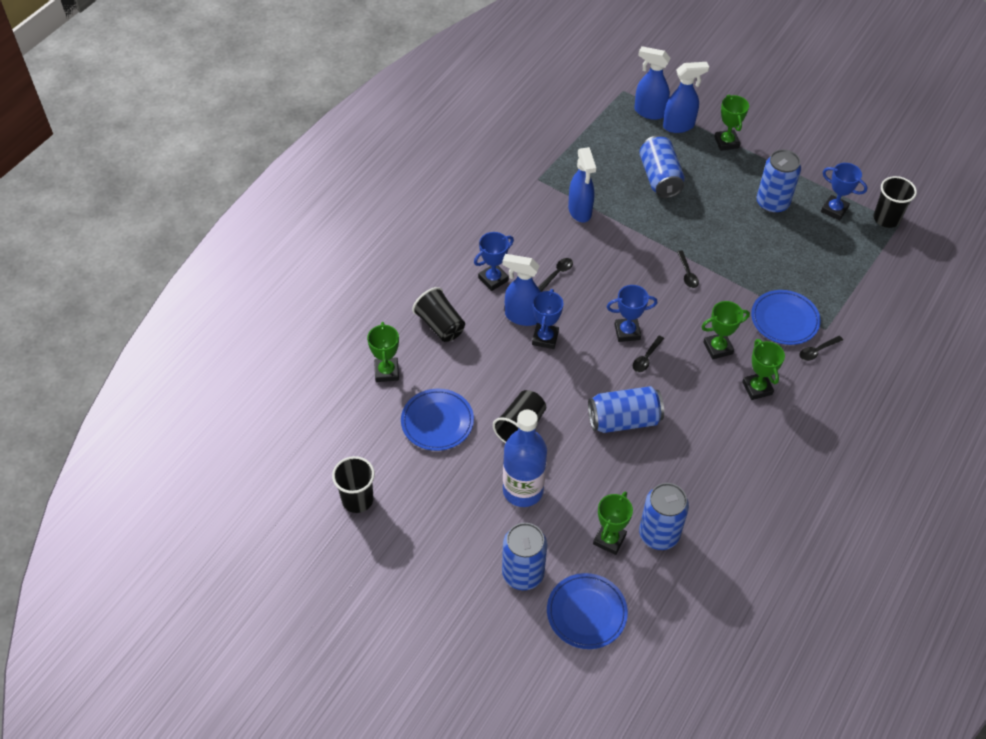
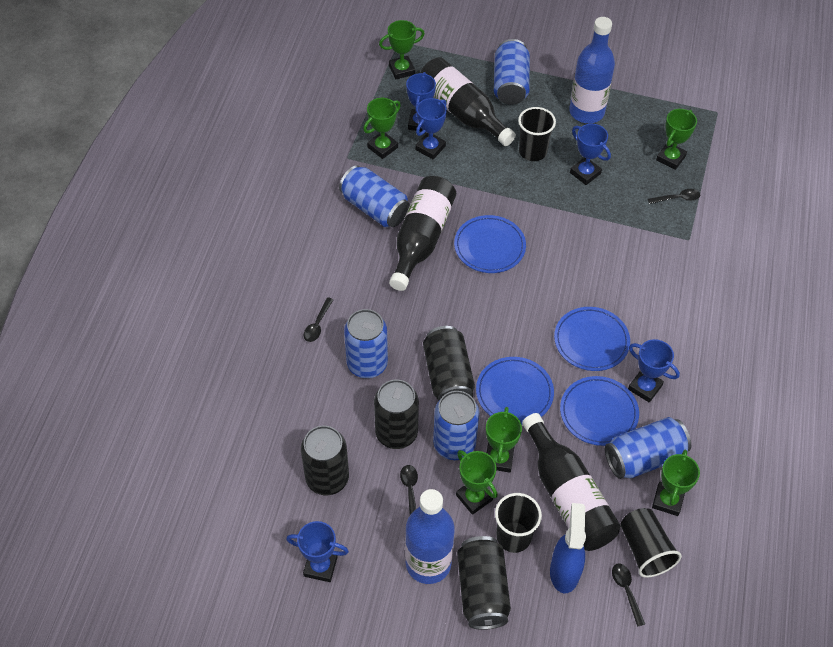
black bottle: none = 0 -> [389,176,456,291] [420,57,516,146] [522,413,621,551] = 3
black can: none = 0 -> [301,426,349,495] [374,380,419,449] [423,326,475,401] [457,536,511,630] = 4
black cup: [332,456,375,513] [412,287,465,342] [493,390,546,443] [874,176,917,228] = 4 -> [495,493,542,553] [518,107,556,161] [620,508,682,578] = 3
blue bottle: [503,409,547,507] = 1 -> [405,489,455,584] [569,17,615,123] = 2
blue plate: [401,389,474,451] [547,573,628,649] [751,290,821,345] = 3 -> [454,215,526,273] [476,357,554,425] [554,307,630,371] [560,376,639,446] = 4
blue spray bottle: [502,254,541,326] [568,147,596,223] [634,46,671,120] [663,62,709,133] = 4 -> [550,503,586,593] = 1
blue trophy: [474,232,514,291] [532,289,564,349] [607,285,657,342] [821,163,867,221] = 4 -> [286,521,349,582] [406,72,436,131] [415,98,447,159] [570,124,611,185] [628,339,680,403] = 5
green trophy: [367,322,399,382] [593,491,633,555] [701,301,750,360] [714,94,749,151] [742,339,785,400] = 5 -> [363,98,401,159] [379,20,425,79] [456,450,498,515] [486,407,522,473] [652,450,700,516] [656,109,697,170] = 6

